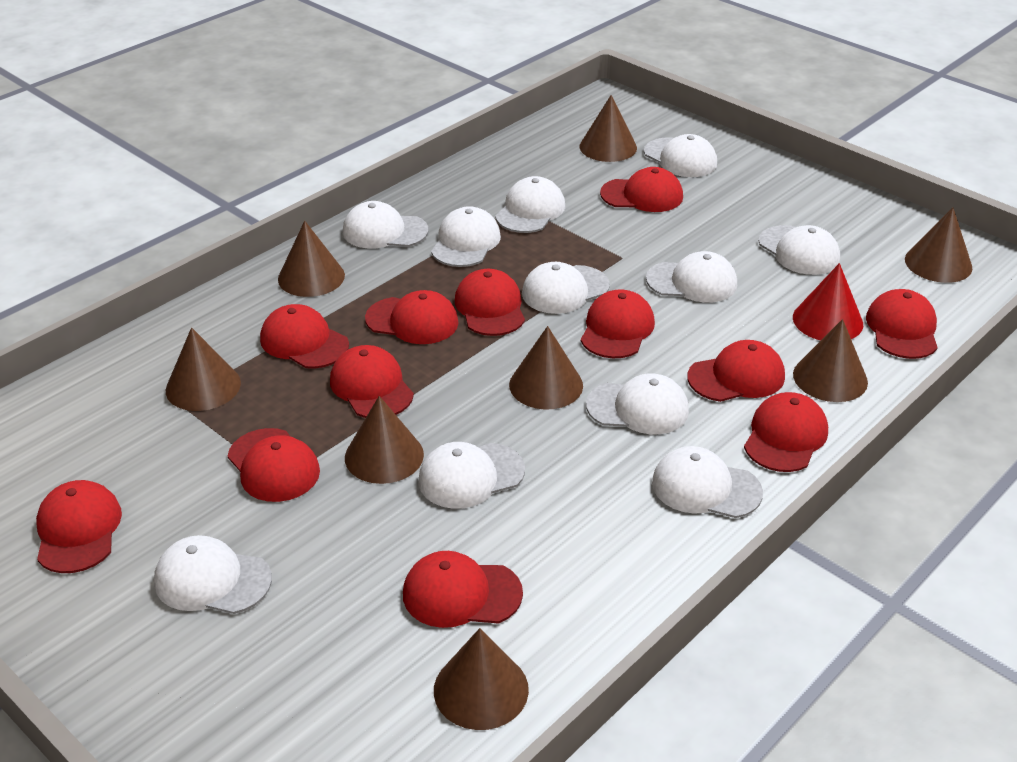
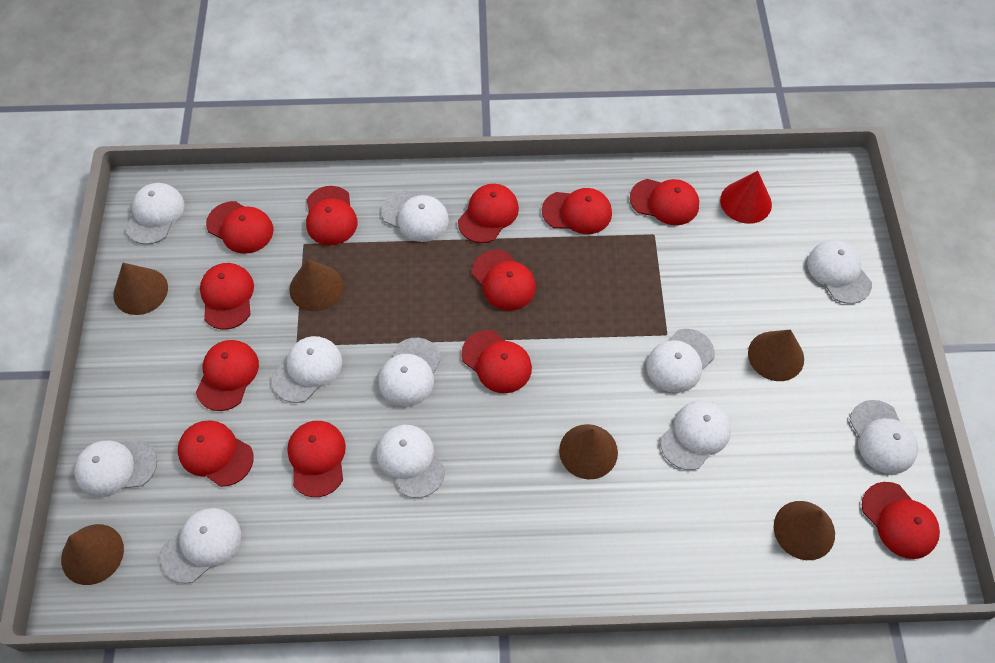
brown cone: [166,327,241,411] [278,221,345,297] [345,396,424,484] [434,628,529,730] [509,326,583,410] [579,95,637,162] [793,319,868,402] [905,208,973,283] = 8 -> [61,524,124,585] [114,263,168,315] [289,259,343,311] [559,424,618,479] [748,330,804,381] [774,501,835,560] = 6

